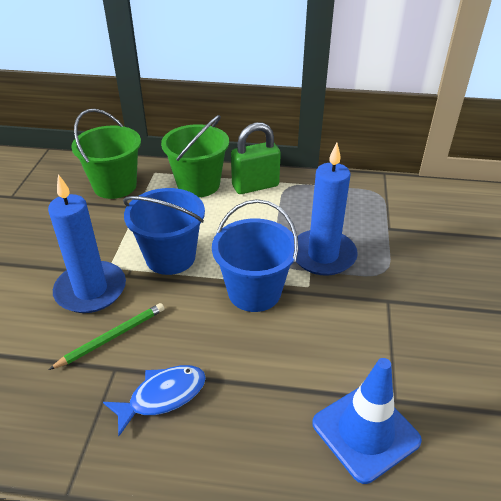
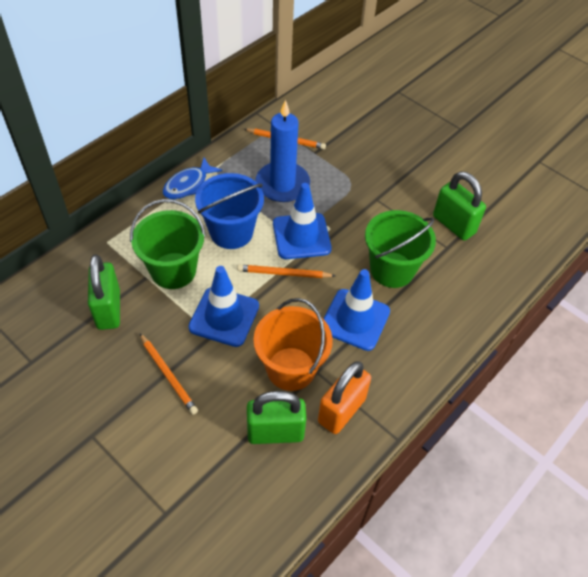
blue bucket: [123,188,205,275] [212,199,298,312] = 2 -> [195,173,264,249] = 1
blue candle: [48,174,126,313] [296,143,358,276] = 2 -> [255,99,310,202] = 1
blue traffic cone: [312,358,422,484] = 1 -> [188,266,259,347] [273,183,332,259] [324,269,390,351] = 3
green padlock: [231,122,281,194] = 1 -> [88,254,120,330] [247,391,306,444] [433,171,486,240] = 3
green pencil: [49,303,164,370] = 1 -> none = 0
orange bucket: none = 0 -> [254,298,333,391] = 1
orange padlock: none = 0 -> [318,361,371,434] = 1
orange pencil: none = 0 -> [140,334,198,415] [237,264,335,278] [244,128,326,149] = 3

